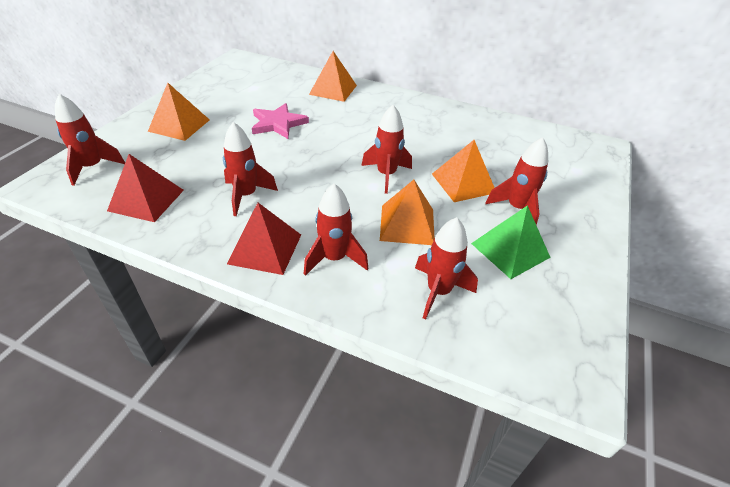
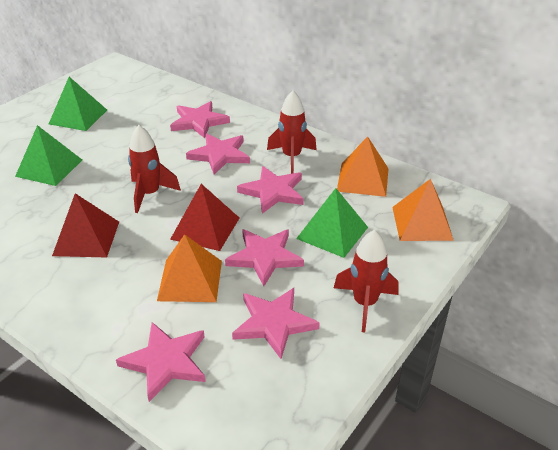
green pyramid: [471,205,551,279] = 1 -> [15,125,82,186] [49,77,107,131] [296,188,368,258] = 3
orange pyramid: [148,83,210,141] [309,51,357,102] [380,180,434,245] [432,140,495,202] = 4 -> [157,234,222,302] [337,136,389,197] [392,179,454,241] = 3
pink star: [252,103,309,139] = 1 -> [116,322,206,402] [170,101,230,138] [186,133,250,174] [225,229,304,286] [232,288,320,359] [237,166,304,214] = 6
red rocket: [55,94,125,186] [223,122,278,216] [304,184,368,276] [361,105,412,194] [415,217,478,320] [485,137,548,225] = 6 -> [128,125,181,213] [267,91,317,174] [334,230,399,333] = 3

